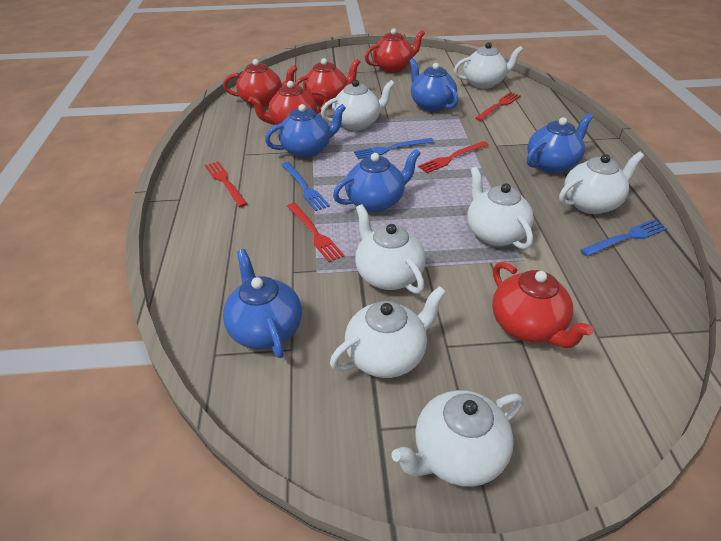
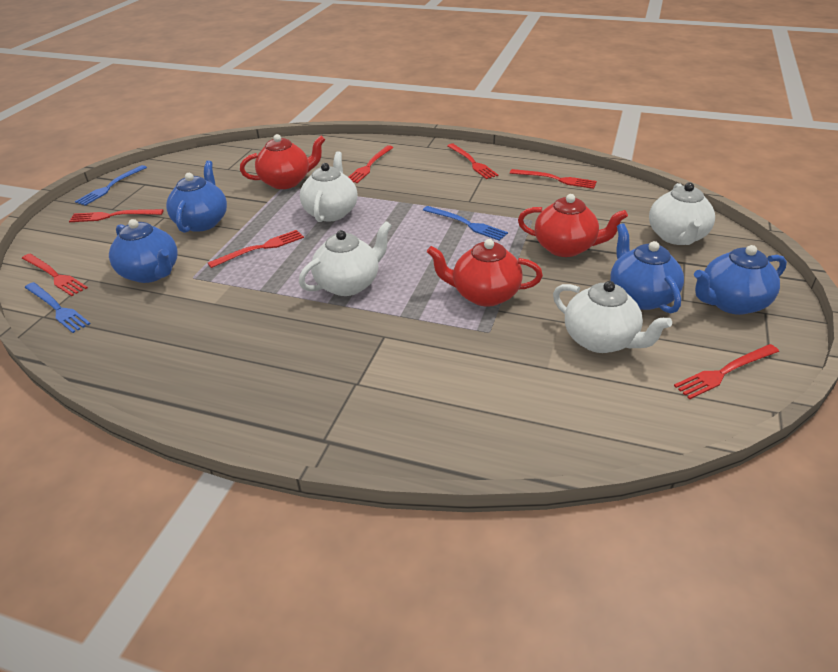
blue teapot: [223,249,302,358] [265,104,346,158] [333,149,421,212] [409,58,458,112] [527,113,593,173] = 5 -> [109,219,178,283] [166,160,227,233] [610,223,684,314] [694,245,787,315] = 4
red fork: [205,161,247,207] [287,203,345,262] [418,141,489,173] [475,92,521,121] = 4 -> [22,254,88,296] [69,209,163,222] [208,230,304,268] [349,145,394,183] [447,143,498,179] [510,169,597,189] [674,344,779,399] = 7
red teapot: [223,59,298,107] [248,81,328,125] [295,58,360,106] [365,29,425,73] [492,262,594,348] = 5 -> [240,134,325,189] [427,239,543,307] [518,194,628,257] = 3
white teapot: [321,80,395,131] [330,286,446,378] [355,204,426,294] [392,390,523,487] [454,42,523,89] [467,167,534,250] [559,152,644,214] = 7 -> [299,221,392,296] [300,151,358,222] [553,281,672,353] [649,182,715,245] = 4

